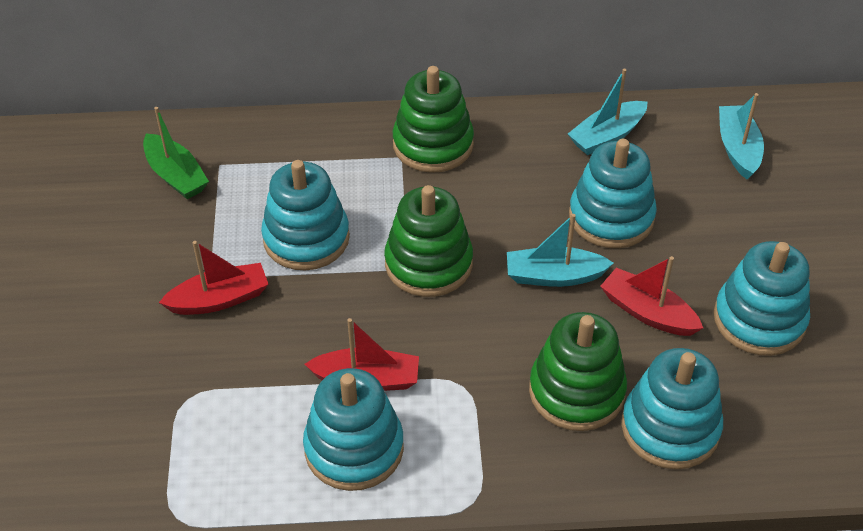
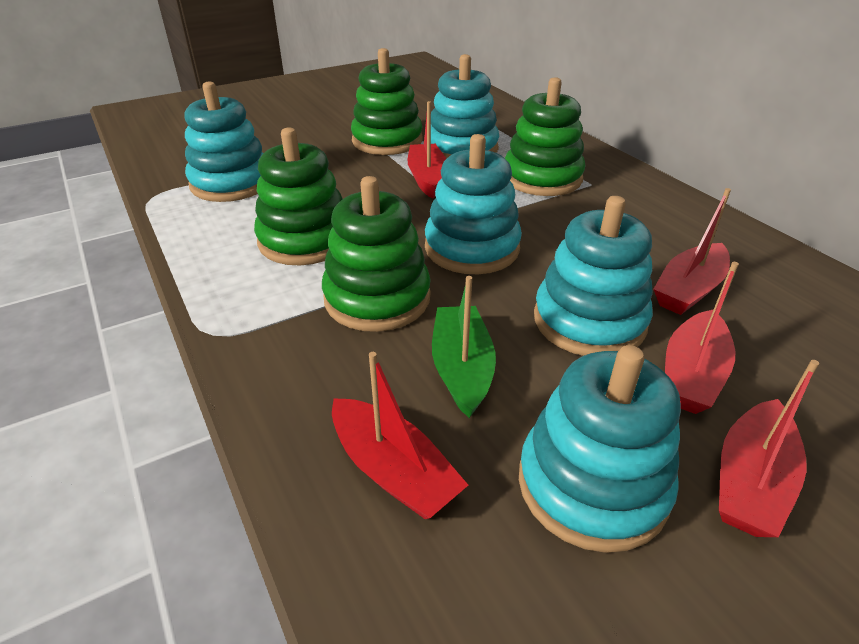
green stacking toy: [384,185,473,297] [393,66,474,173] [529,312,627,431] = 3 -> [254,127,343,265] [322,176,431,332] [351,48,423,155] [505,77,585,196] = 4
red boat: [159,241,269,315] [305,318,419,391] [600,256,703,336] = 3 -> [332,352,468,519] [407,101,446,198] [653,188,731,315] [665,262,739,414] [719,360,819,537] = 5
turquoise boat: [507,214,614,287] [568,69,648,155] [719,93,764,180] = 3 -> none = 0

